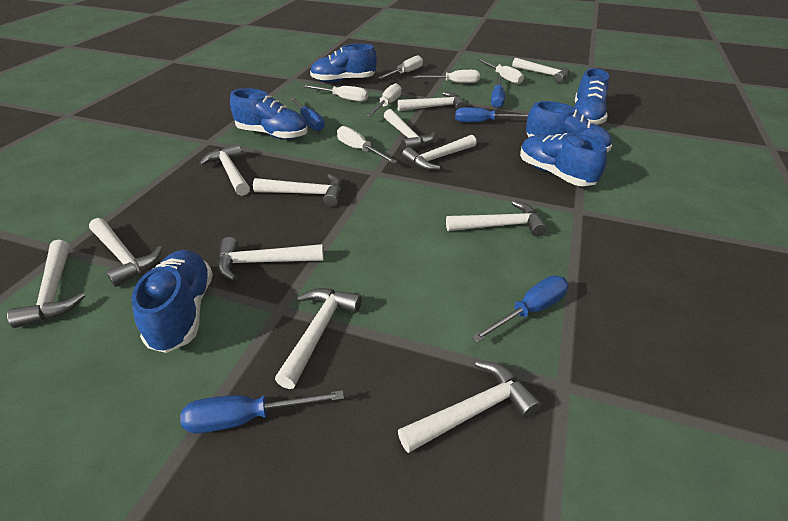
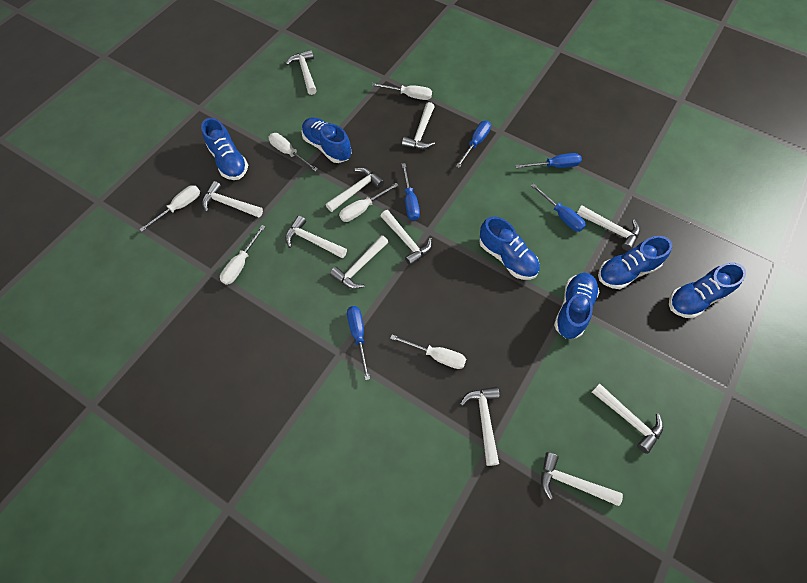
white hammer: [7,240,85,328] [89,218,162,287] [199,144,250,196] [218,237,324,281] [253,174,341,207] [275,288,362,389] [384,109,435,150] [397,92,466,111] [398,361,541,453] [402,135,476,170] [446,201,547,237] [512,58,570,83] = 12 -> [202,181,263,218] [285,216,347,258] [286,50,317,95] [326,168,384,212] [330,235,388,289] [381,210,432,266] [402,102,435,149] [460,387,500,466] [541,452,623,506] [577,205,640,251] [592,383,663,454] = 11

